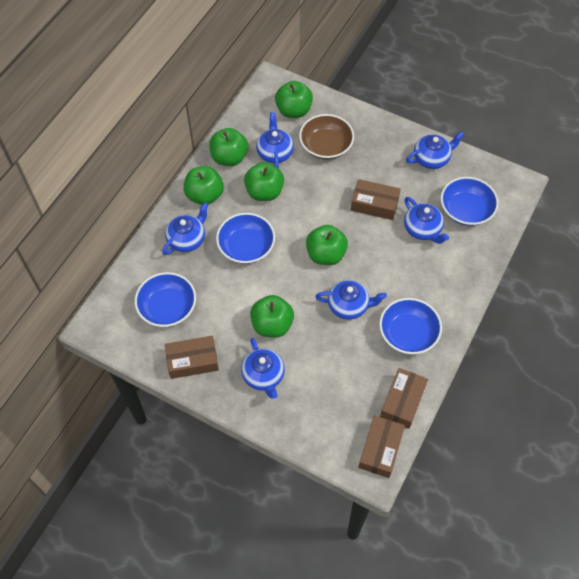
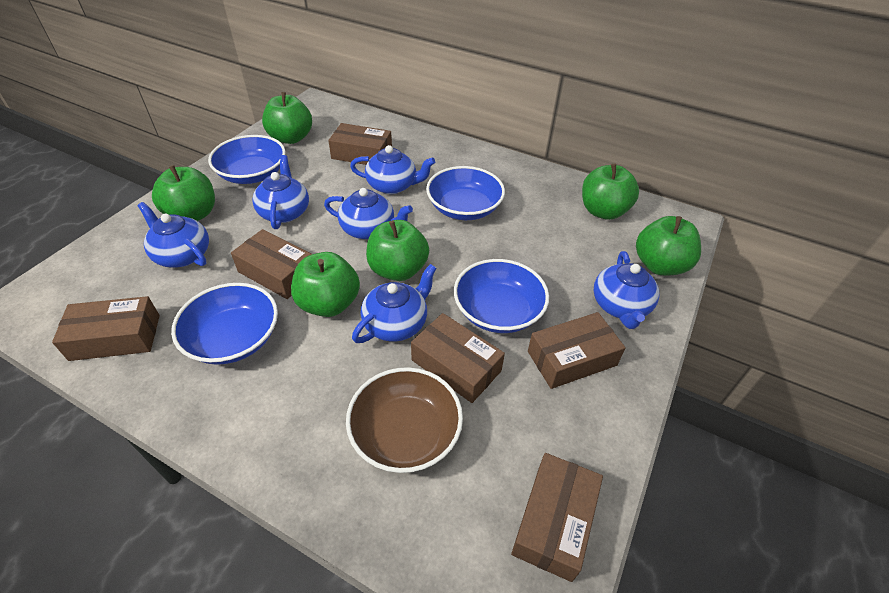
brown box: [165,336,219,379] [351,179,401,220] [358,415,405,478] [380,368,428,429] = 4 -> [52,296,160,361] [231,229,312,299] [328,123,392,165] [411,313,505,403] [511,453,603,582] [528,312,626,389] = 6

